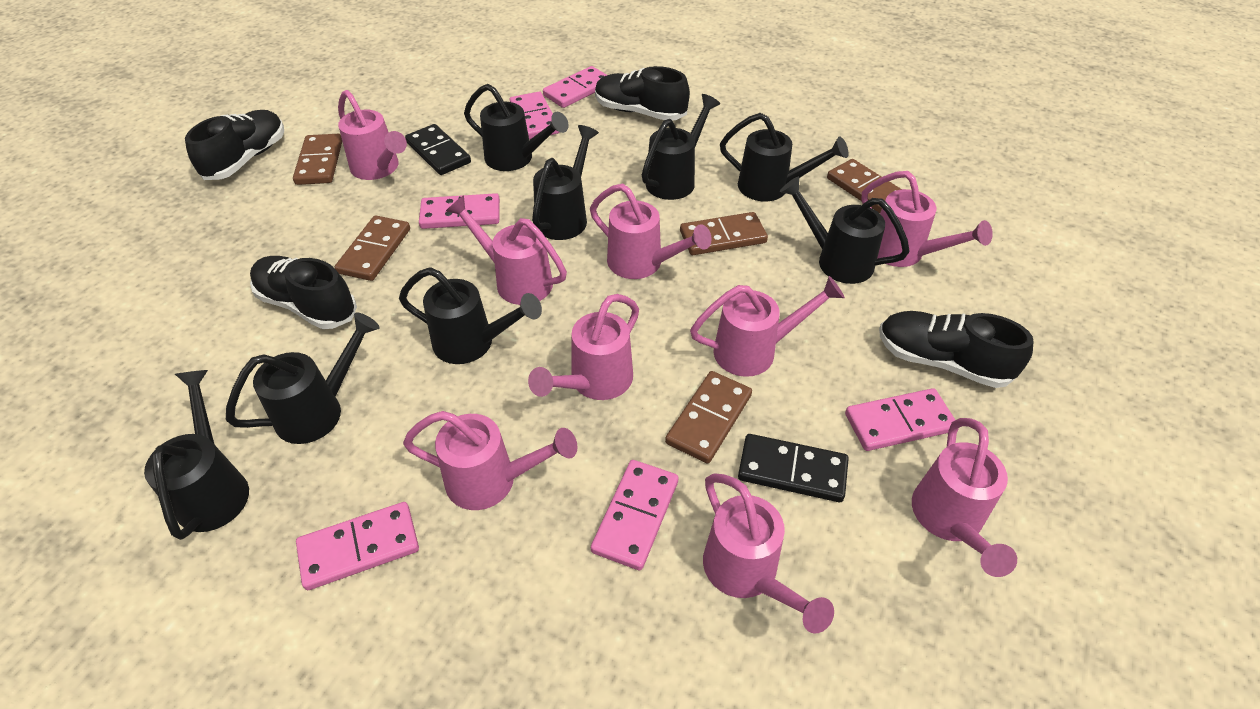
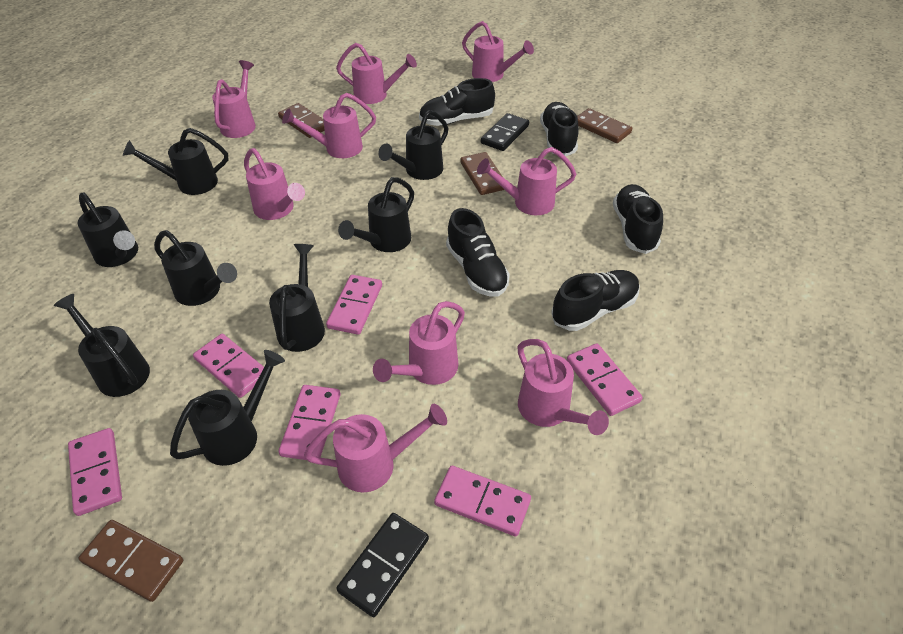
black shoe: [185,110,284,180] [250,256,357,329] [595,66,690,121] [879,311,1034,388] = 4 -> [419,78,495,126] [446,208,510,297] [540,102,579,156] [552,270,640,331] [613,184,663,254] = 5
brown domino: [293,134,342,185] [335,215,410,281] [665,371,752,464] [680,212,768,255] [827,159,902,213] = 5 -> [79,520,183,602] [278,103,325,138] [461,152,505,195] [577,108,632,143] = 4

